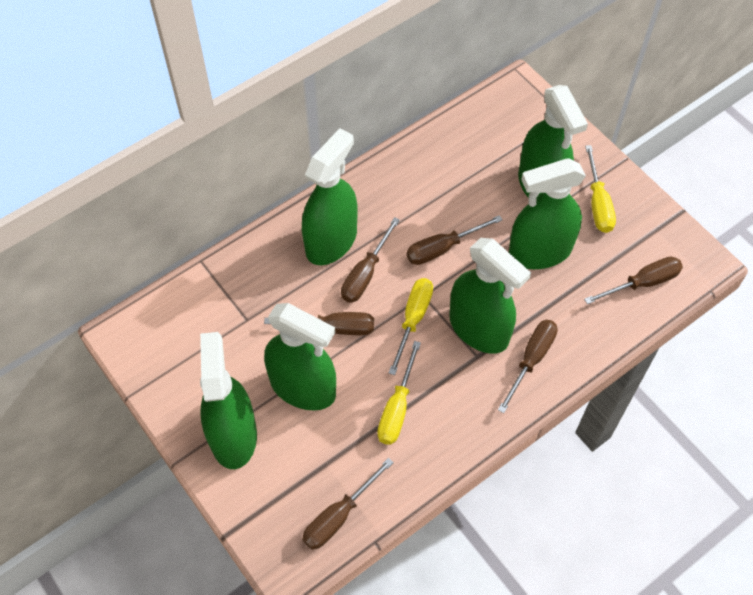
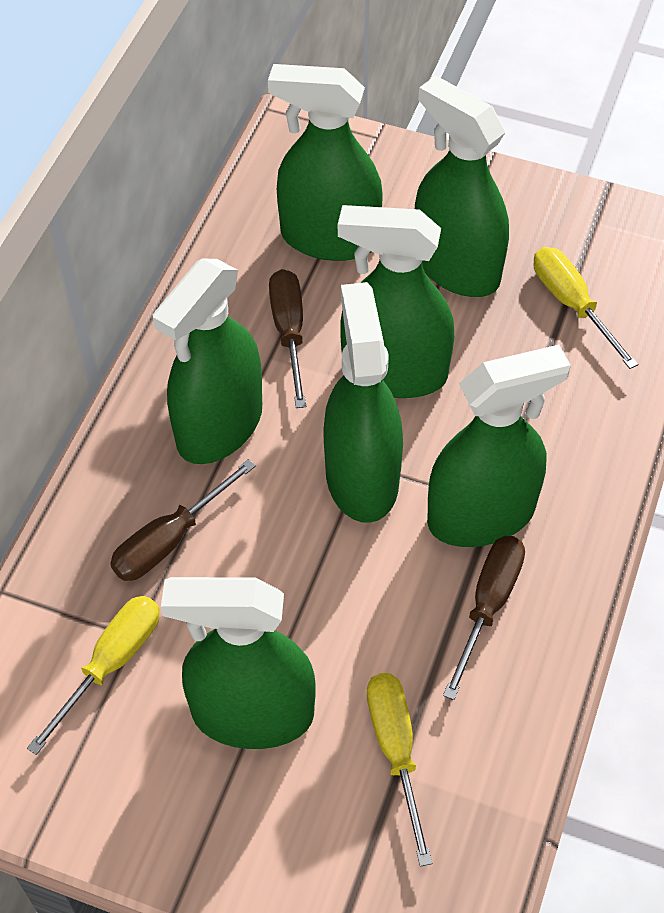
brown screwdriver: [264,312,374,335] [302,458,394,550] [341,217,400,303] [407,215,503,265] [498,320,558,413] [584,257,683,304] = 6 -> [110,459,256,581] [269,269,306,408] [443,536,525,700] = 3
green spray bottle: [200,332,257,469] [264,303,336,411] [302,128,357,265] [450,238,531,354] [509,158,586,269] [518,85,588,198] = 6 -> [152,258,262,464] [161,577,316,749] [268,64,383,261] [323,282,403,523] [338,205,454,398] [415,76,509,297] [427,345,571,547] = 7

